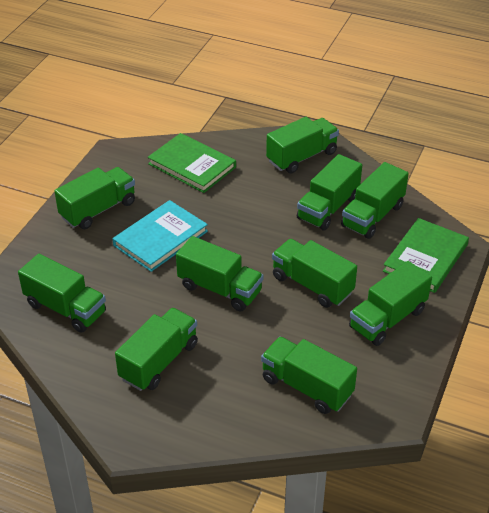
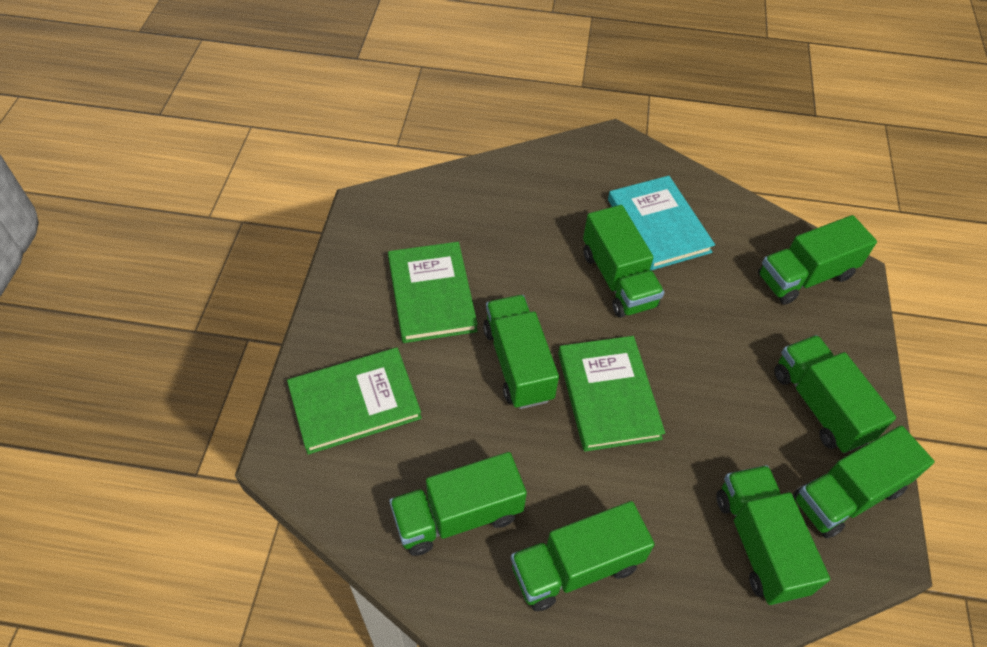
green book: [148,133,236,193] [383,218,469,293] = 2 -> [287,348,422,455] [388,242,478,343] [558,336,665,452] = 3
green truck: [18,254,106,333] [54,167,135,229] [115,308,198,391] [176,236,263,311] [261,337,357,414] [266,117,339,174] [272,239,357,308] [297,154,362,230] [341,162,409,239] [349,261,432,346] = 10 -> [389,452,527,556] [483,295,559,409] [511,501,655,611] [583,205,664,318] [716,465,830,605] [758,215,877,305] [774,335,896,453] [793,426,934,538] = 8

